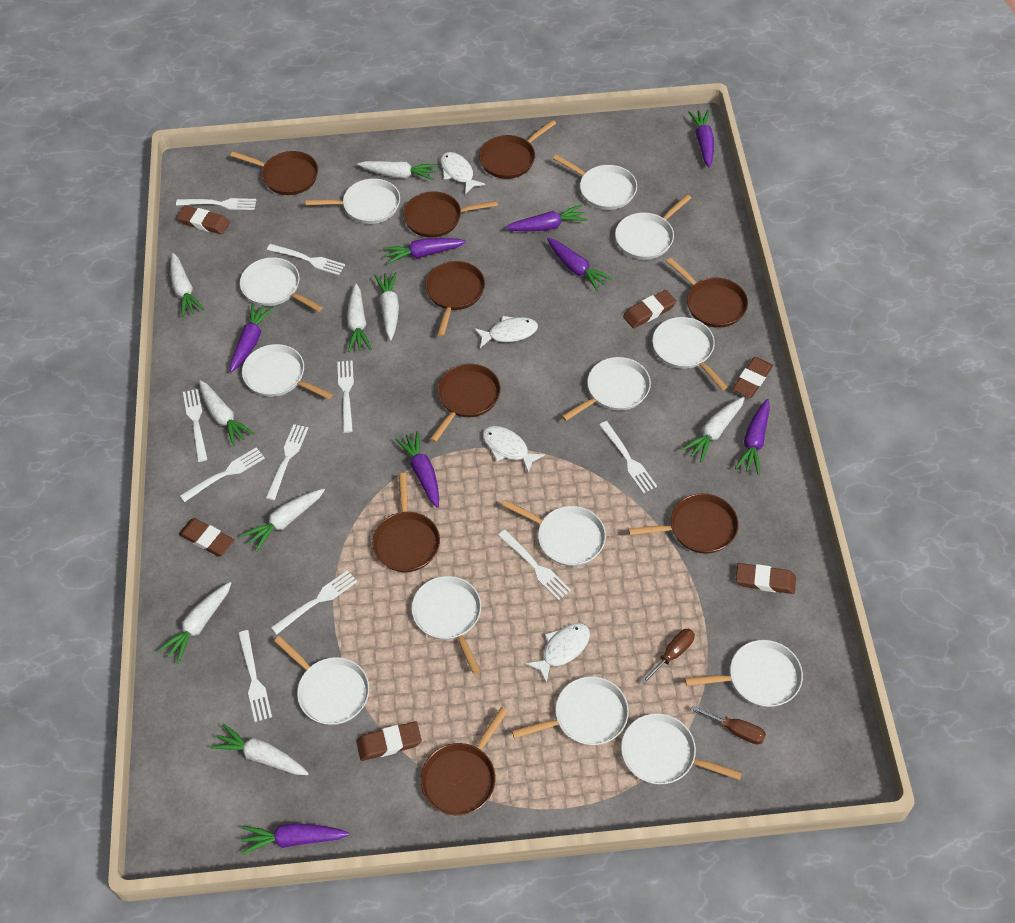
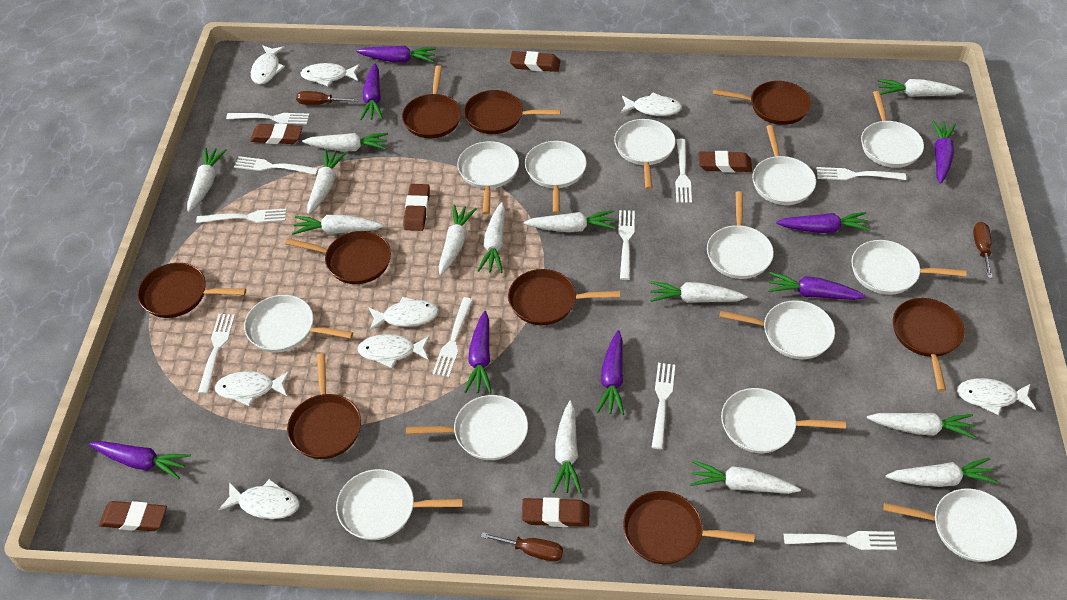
brown screwdriver: [641,629,695,684] [691,706,766,744] = 2 -> [296,91,358,105] [481,532,563,562] [973,222,993,278] = 3
white carrot: [158,582,231,664] [170,253,204,317] [199,380,254,446] [210,724,309,775] [241,488,325,552] [347,283,371,352] [358,161,437,180] [374,272,399,340] [681,397,745,462] = 9 -> [187,147,227,212] [292,214,384,235] [302,133,388,151] [307,149,347,214] [439,205,477,275] [477,202,505,273] [524,210,616,232] [552,401,582,493] [650,281,747,303] [690,460,801,494] [867,413,976,439] [877,79,964,97] [886,457,998,487] = 13
white fish: [440,152,485,194] [474,316,538,348] [483,426,545,473] [525,623,590,683] = 4 -> [215,371,289,406] [219,479,299,519] [251,45,285,84] [300,63,360,86] [357,334,430,368] [368,296,439,330] [621,92,682,116] [957,378,1036,415] = 8

